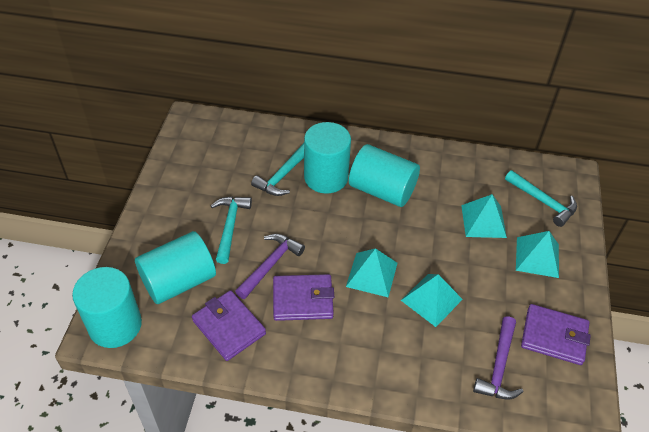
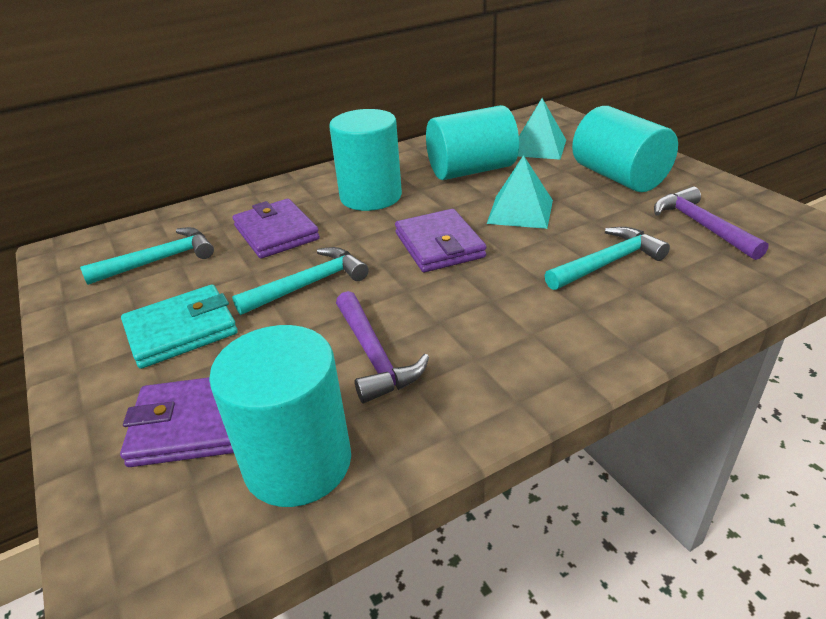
turquoise pyramid: [346,248,397,297] [401,274,463,327] [461,194,507,238] [516,231,559,278] = 4 -> [487,155,553,229] [518,98,566,160] = 2
turquoise wallet: none = 0 -> [121,284,238,369] = 1

